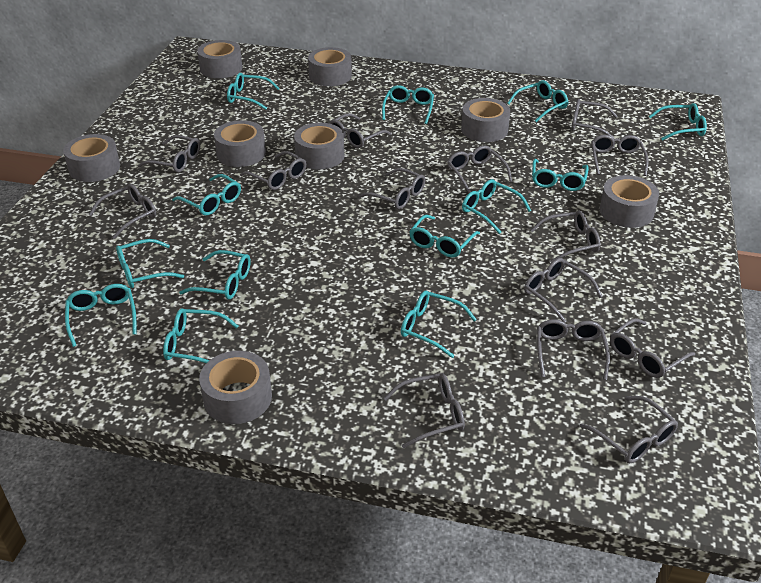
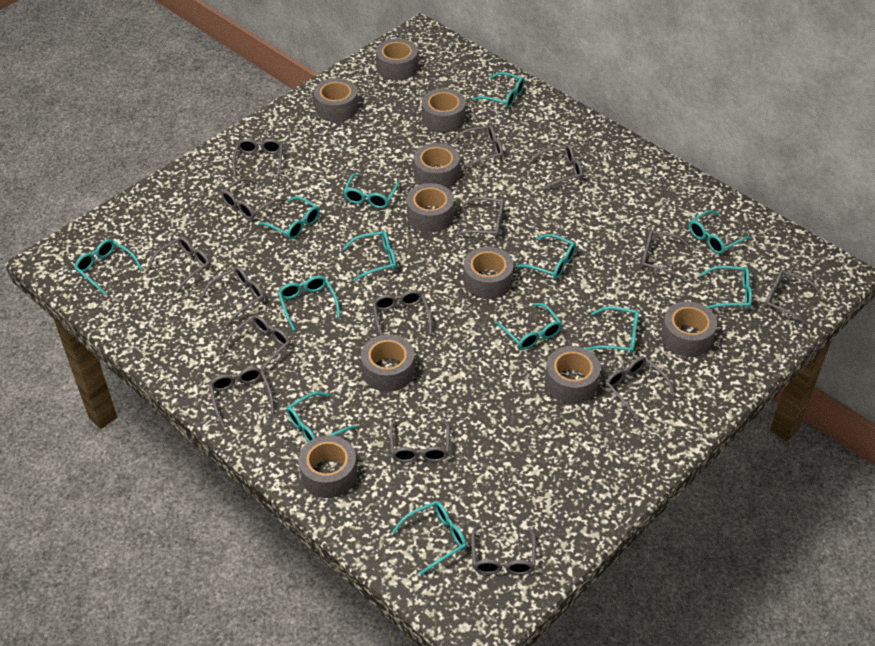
grey glasses: [89,184,156,239] [138,135,200,173] [240,151,306,190] [329,113,392,148] [358,168,425,209] [384,373,465,448] [447,146,512,193] [524,258,603,323] [530,211,600,263] [537,319,610,380] [571,99,618,139] [580,396,678,463] [591,135,649,176] [610,318,695,378] = 14 -> [147,237,210,293] [200,267,264,325] [209,367,274,427] [221,178,284,219] [223,315,290,370] [232,139,283,179] [372,290,432,335] [390,420,450,462] [451,125,503,169] [455,197,504,238] [471,526,536,575] [529,145,583,190] [605,356,675,420] [641,230,692,281] [765,270,822,327] = 15
grey tape: [63,134,120,182] [197,40,242,78] [199,351,272,424] [214,120,266,167] [294,123,344,169] [308,47,352,86] [461,98,510,142] [600,175,659,228] = 8 -> [298,435,357,498] [314,78,358,122] [361,334,415,392] [376,38,418,80] [407,183,454,233] [414,143,460,188] [422,88,466,133] [463,247,514,299] [545,346,600,404] [661,302,717,357] = 10

